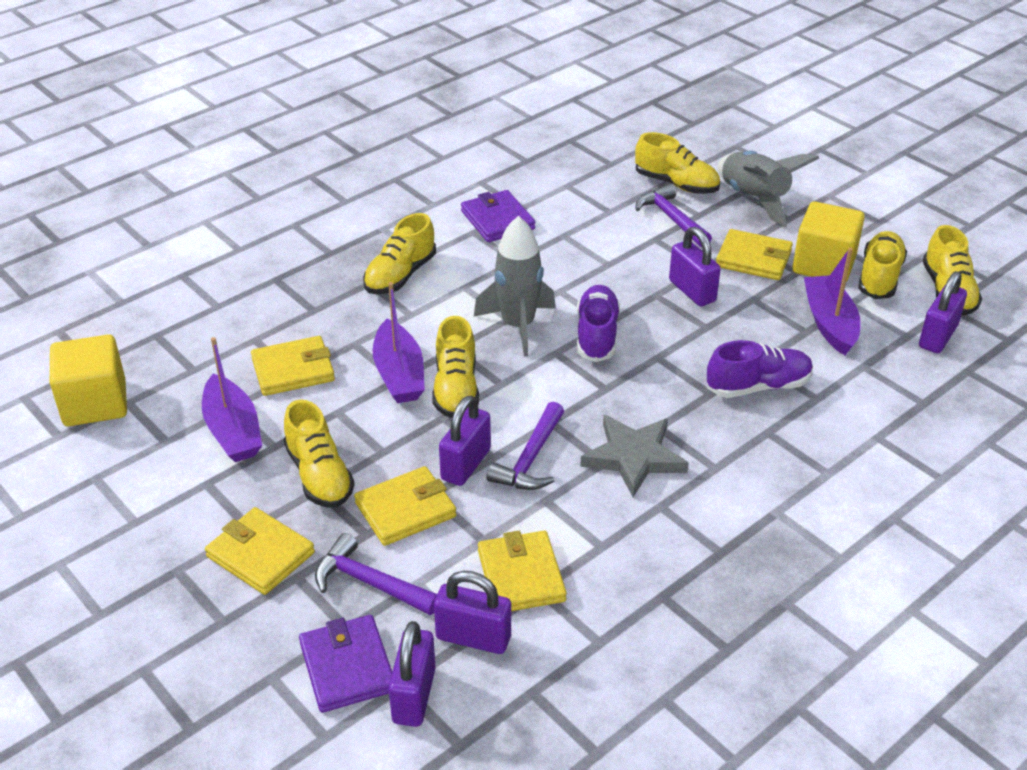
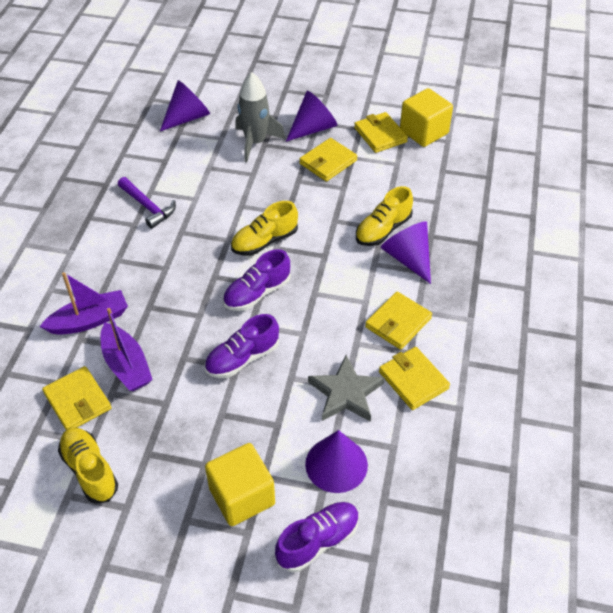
grey rocket: [474,216,556,357] [717,151,819,227] = 2 -> [235,72,285,162] = 1
purple boat: [202,337,262,462] [373,282,425,403] [804,248,861,355] = 3 -> [40,272,128,335] [101,308,153,391] = 2
purple cone: none = 0 -> [160,80,210,131] [286,91,337,142] [305,430,368,493] [380,221,431,284] = 4
purple hammer: [315,533,437,615] [487,402,564,490] [635,184,712,247] = 3 -> [118,177,176,229] = 1
purple padlock: [389,621,436,727] [434,571,511,654] [439,395,491,486] [669,227,721,307] [919,271,967,353] = 5 -> none = 0
purple shoe: [577,285,620,362] [707,340,813,398] = 2 -> [204,314,279,378] [223,249,291,311] [275,502,359,572] = 3
purple wallet: [299,615,392,713] [461,190,535,242] = 2 -> none = 0
yellow shoe: [284,400,355,508] [363,213,436,294] [432,316,479,418] [635,132,720,194] [858,231,907,299] [923,225,982,315] = 6 -> [58,427,118,504] [231,201,298,256] [356,186,413,246] = 3

